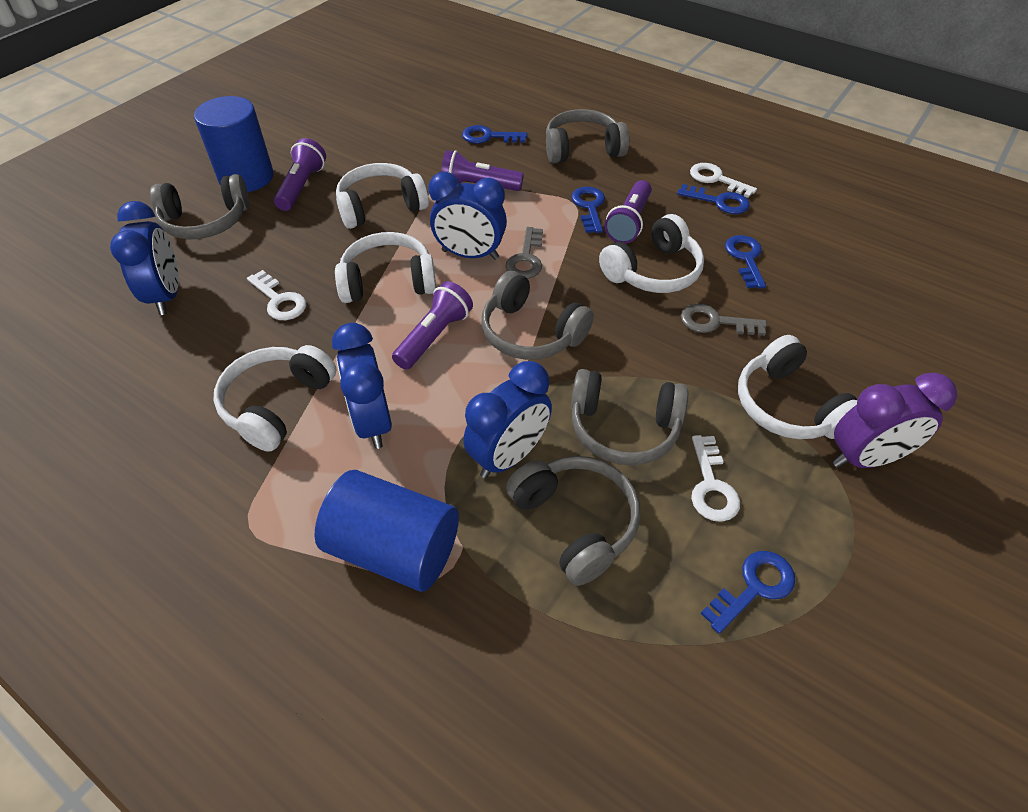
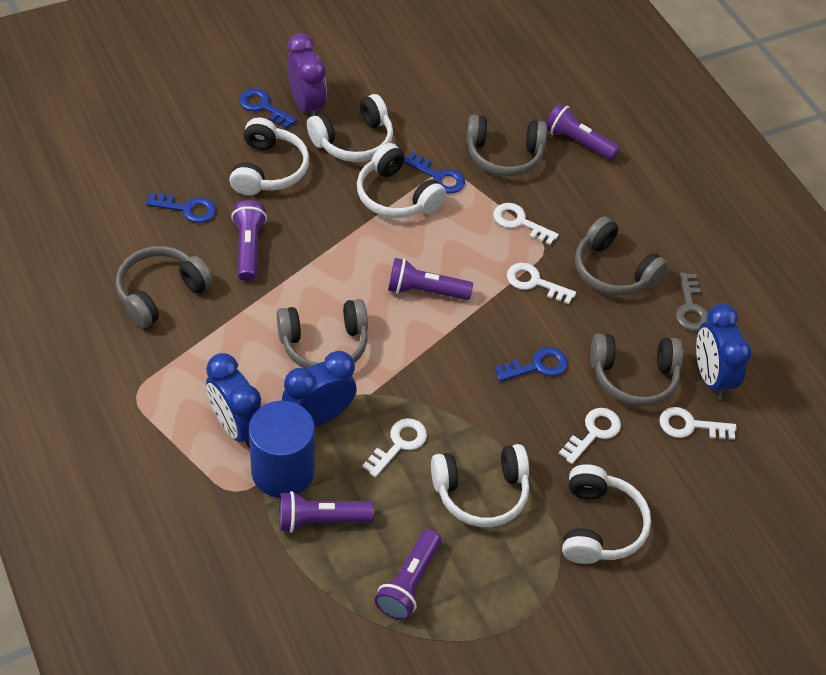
blue clock: [110,201,179,315] [332,323,392,449] [428,172,507,260] [463,361,552,478] = 4 -> [206,353,261,448] [282,351,357,427] [696,303,752,400] = 3
blue cylinder: [194,96,274,192] [315,470,459,591] = 2 -> [249,401,315,498] = 1
blue key: [462,125,527,144] [571,187,605,233] [677,184,750,214] [701,551,795,634] [725,235,766,289] = 5 -> [146,192,216,223] [239,88,297,129] [403,152,465,194] [495,347,568,382] = 4
grey key: [505,227,543,279] [681,304,767,336] = 2 -> [676,273,708,331] = 1
purple flashlight: [274,138,326,211] [392,281,473,370] [441,150,524,191] [605,180,652,244] = 4 -> [231,200,267,281] [279,491,374,533] [375,529,441,620] [388,258,473,300] [546,103,620,160] = 5
white key: [247,270,306,320] [690,163,757,198] [691,435,740,522] = 3 -> [362,418,427,478] [493,203,559,245] [507,263,576,304] [559,408,621,464] [659,407,737,440] = 5

